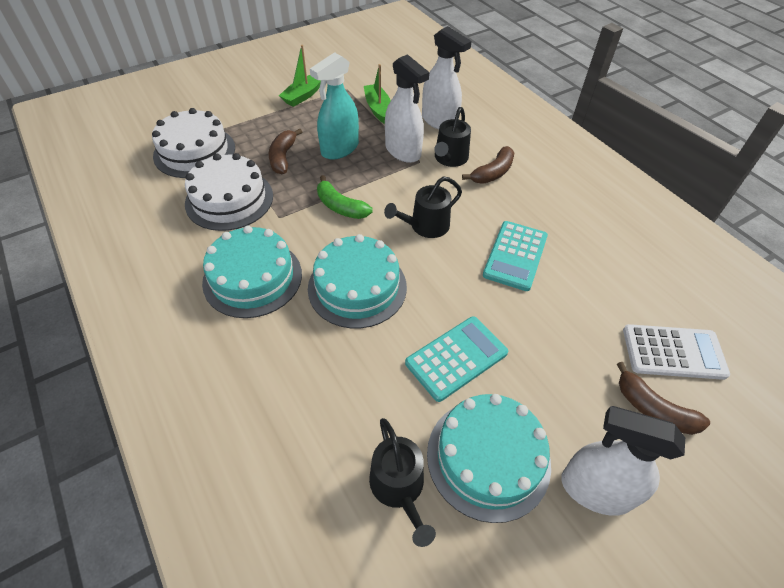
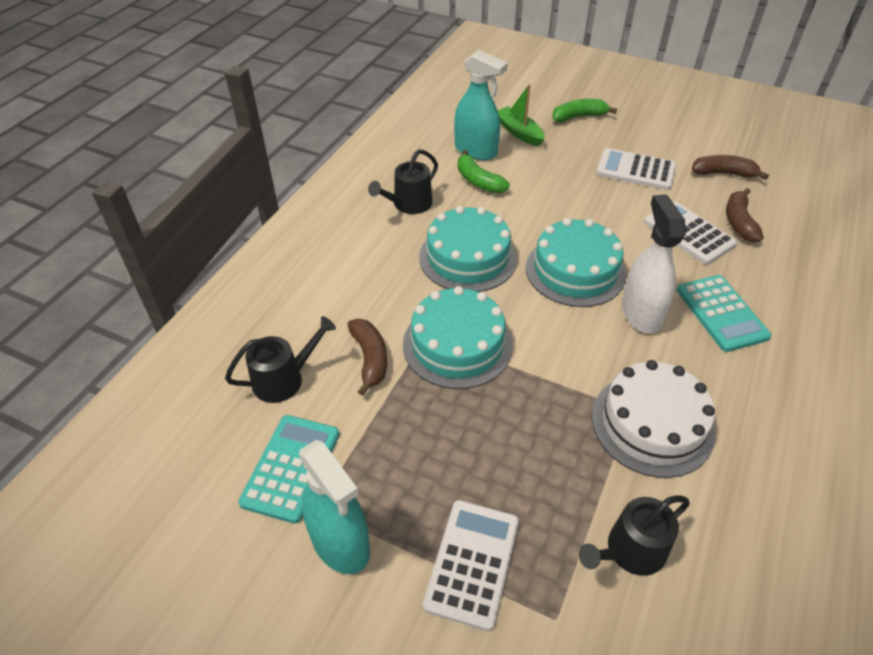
green banana: [317,175,373,219] = 1 -> [458,150,510,193] [552,99,617,122] = 2
green boat: [279,45,321,107] [364,64,391,124] = 2 -> [498,84,545,147] = 1
turquoise spray bottle: [310,52,359,160] = 1 -> [299,440,370,574] [454,50,508,160] = 2
white cake: [152,108,235,178] [185,153,273,231] = 2 -> [592,360,715,478] = 1
white calculator: [623,324,730,380] = 1 -> [423,500,519,631] [596,148,676,190] [644,201,737,264] = 3
white spray bottle: [385,54,429,163] [422,26,472,129] [561,406,685,516] = 3 -> [622,194,686,333] = 1

